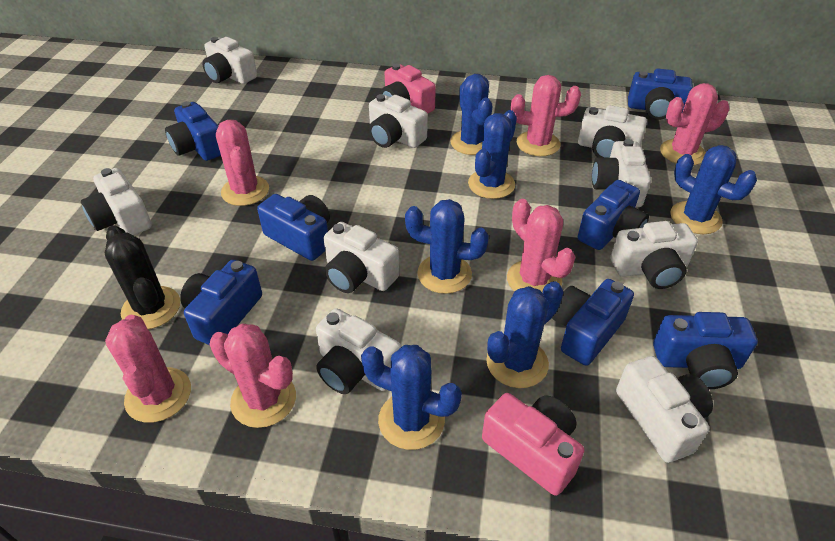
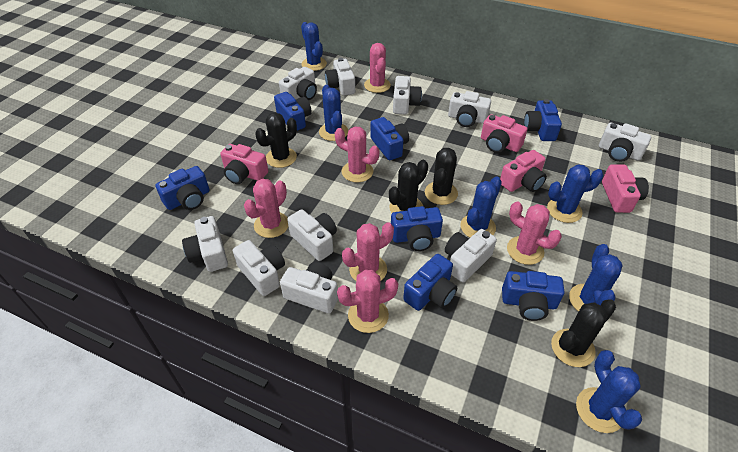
black cactus: [105,225,180,329] = 1 -> [255,113,297,168] [389,160,428,213] [425,148,458,205] [551,299,616,367] = 4
pink camera: [381,64,436,114] [482,393,584,496] = 2 -> [220,144,268,184] [481,114,527,153] [500,150,547,192] [602,164,649,213] = 4
white camera: [81,168,152,236] [202,37,257,84] [316,308,402,394] [324,222,400,293] [369,94,428,148] [578,105,647,158] [592,139,651,207] [610,221,698,289] [616,356,713,463] = 9 -> [182,216,228,272] [233,240,285,296] [279,67,317,100] [280,262,338,314] [287,209,337,261] [325,58,355,96] [393,76,422,114] [445,229,497,282] [448,91,491,127] [599,123,651,162] = 10

